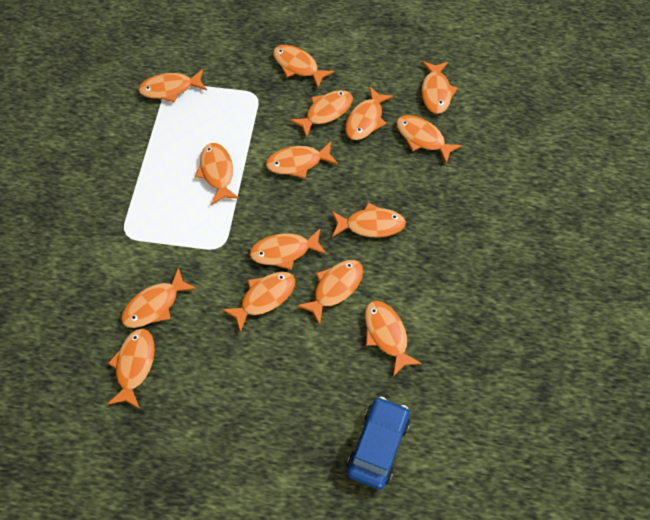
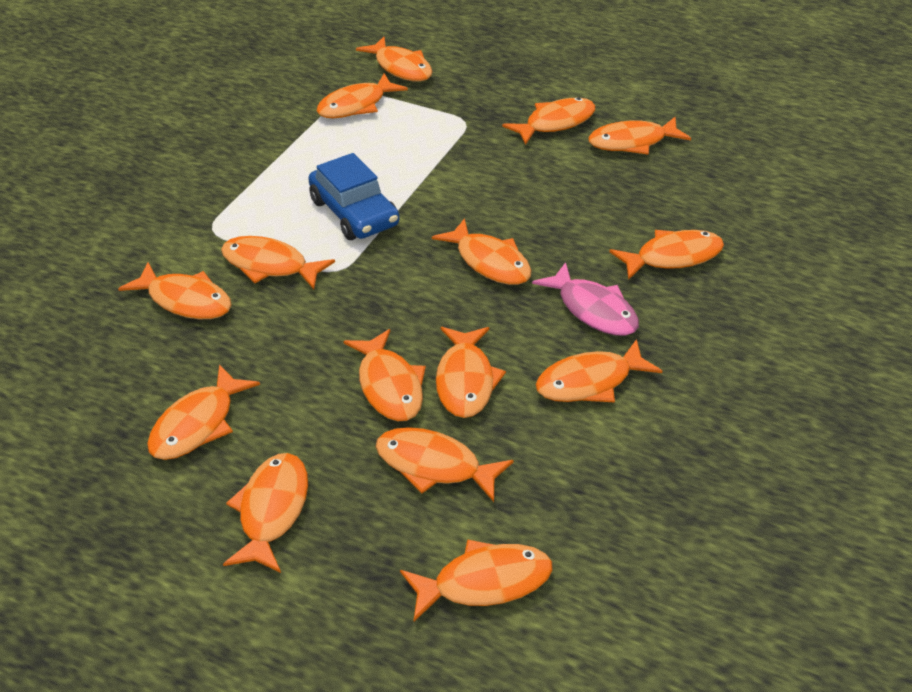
pink fish: none = 0 -> [532,262,639,336] = 1

